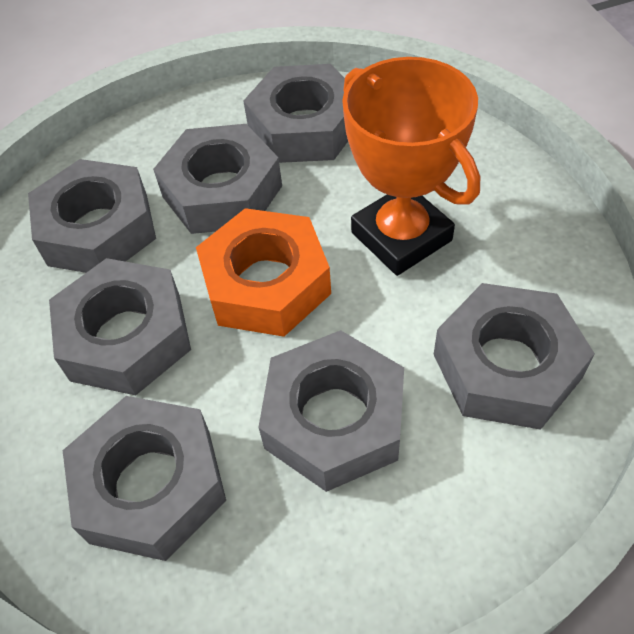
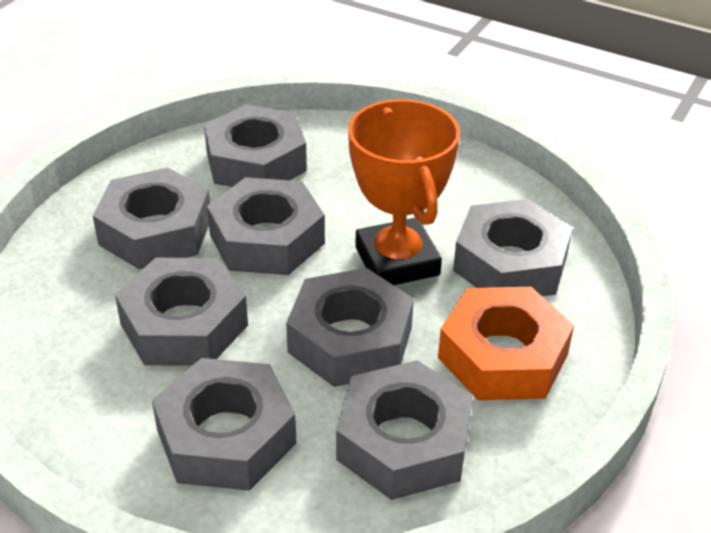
grey nut: [28,159,156,273] [49,258,191,395] [63,396,226,561] [153,124,282,234] [243,64,348,163] [258,330,404,492] [434,283,595,430] = 7 -> [93,167,210,269] [115,258,248,366] [152,358,297,491] [204,104,307,187] [207,177,325,275] [286,268,414,387] [336,360,473,500] [453,199,573,296] = 8

